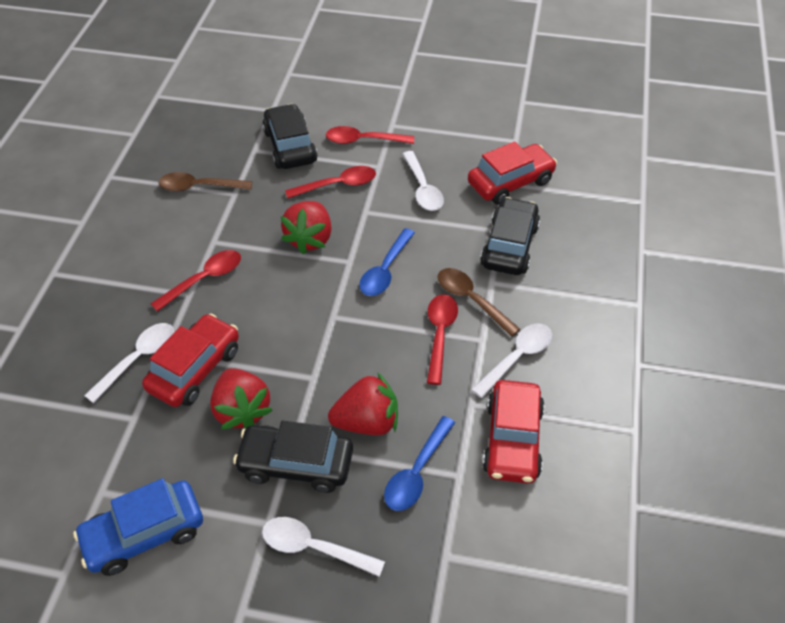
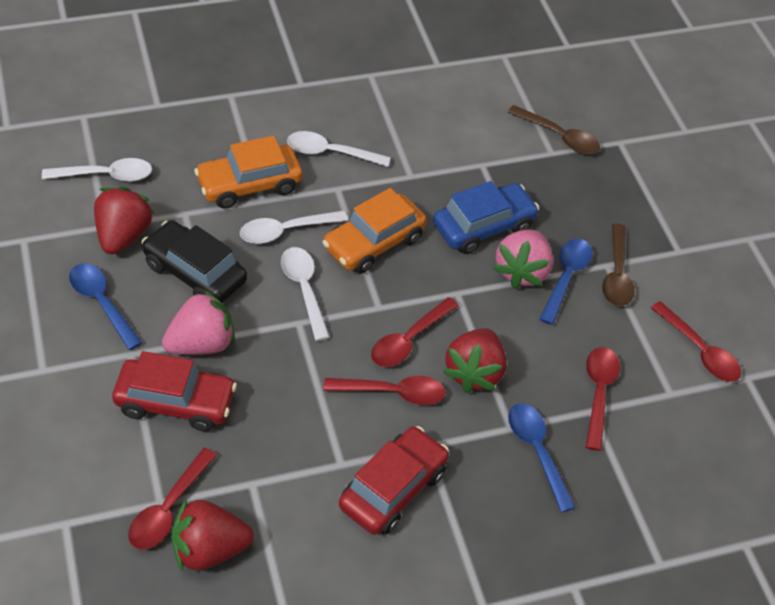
black car: [233,421,353,493] [262,104,318,169] [480,197,540,275] = 3 -> [141,220,247,303] = 1
blue spoon: [359,228,415,296] [384,416,455,511] = 2 -> [69,263,142,350] [508,403,576,512] [539,239,592,325] = 3
orange car: none = 0 -> [194,135,302,209] [322,188,426,274] = 2
pink strawberry: none = 0 -> [162,289,235,355] [493,230,553,289] = 2
red car: [142,314,239,407] [468,141,557,205] [483,380,544,484] = 3 -> [112,351,237,432] [339,426,449,535] = 2
red spoon: [151,250,241,312] [285,166,376,198] [326,126,414,144] [427,294,458,385] = 4 -> [128,448,217,550] [324,376,446,405] [371,297,459,367] [586,347,620,451] [651,301,741,382] = 5

